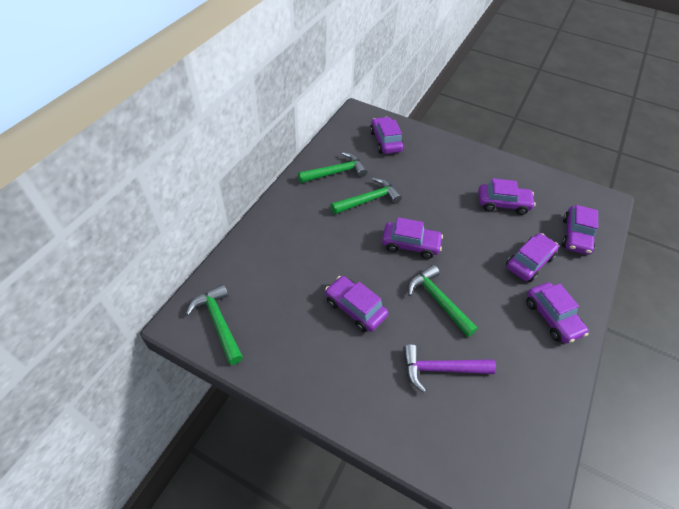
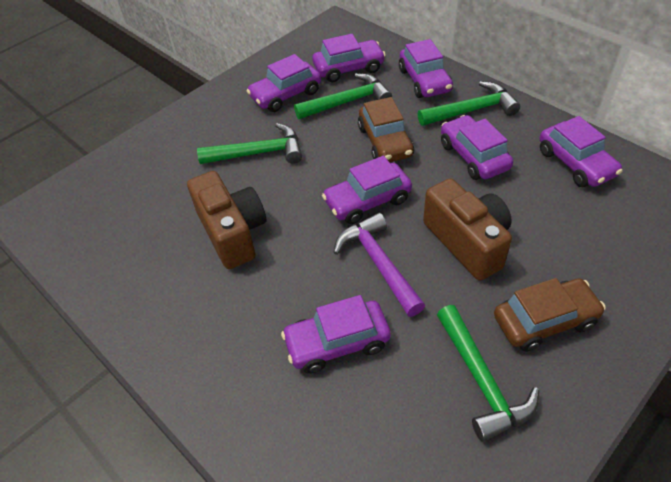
brown camera: none = 0 -> [187,171,266,269] [423,178,512,281] = 2
brown car: none = 0 -> [358,97,414,162] [494,278,606,352] = 2

